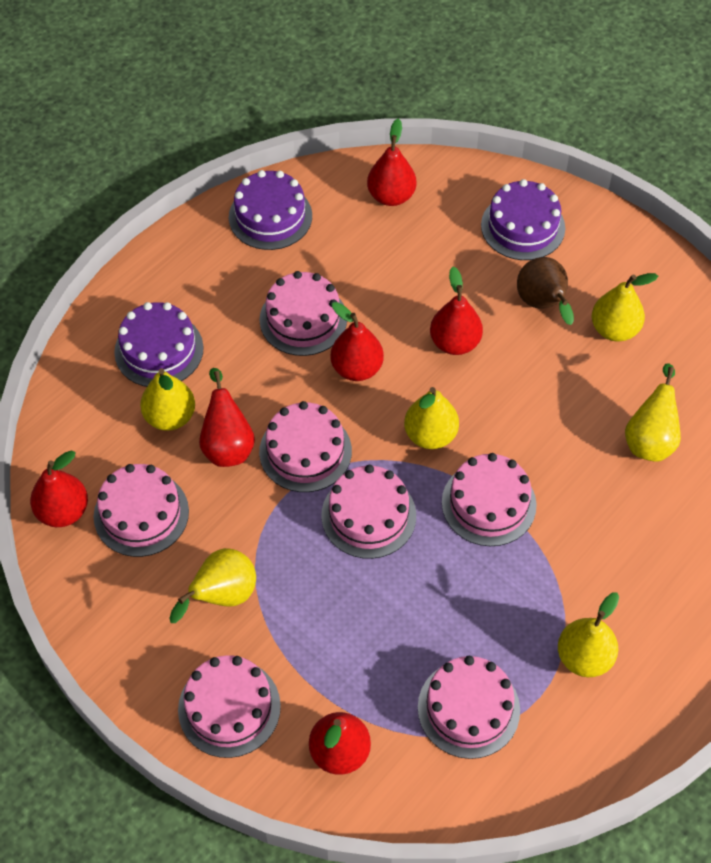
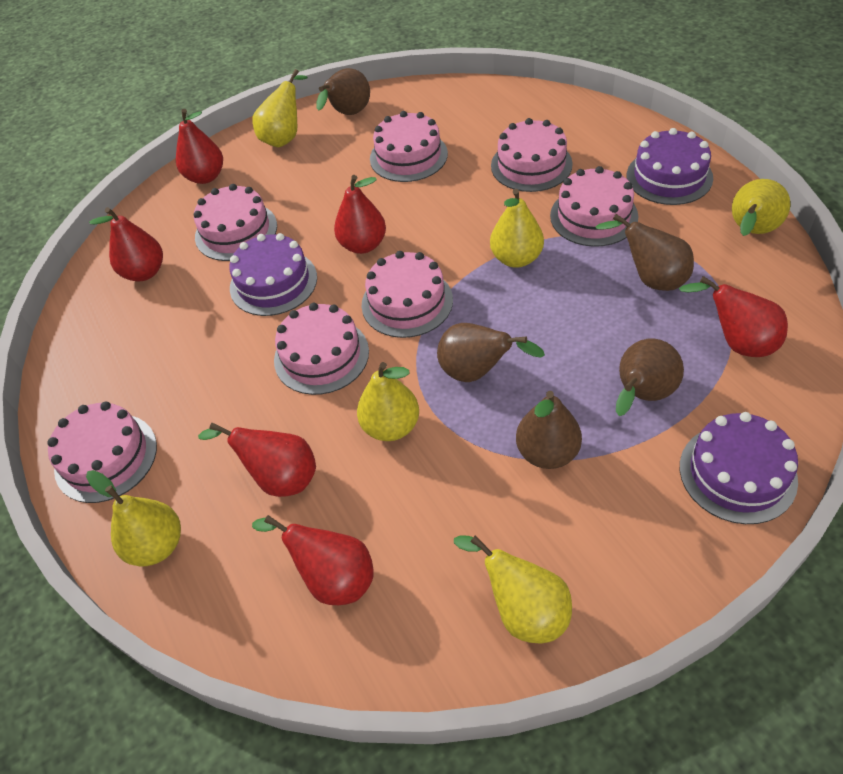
brown pear: [517,257,574,325] = 1 -> [316,68,370,115] [437,323,545,382] [516,391,582,469] [595,214,694,291] [616,339,684,416] = 5

